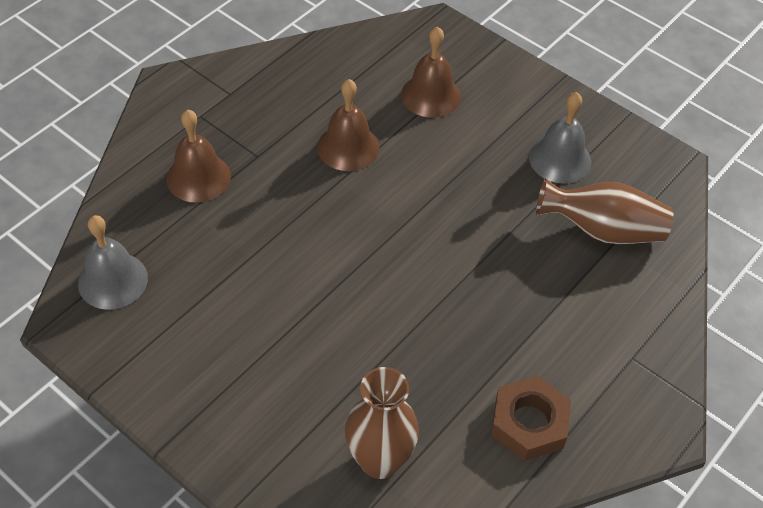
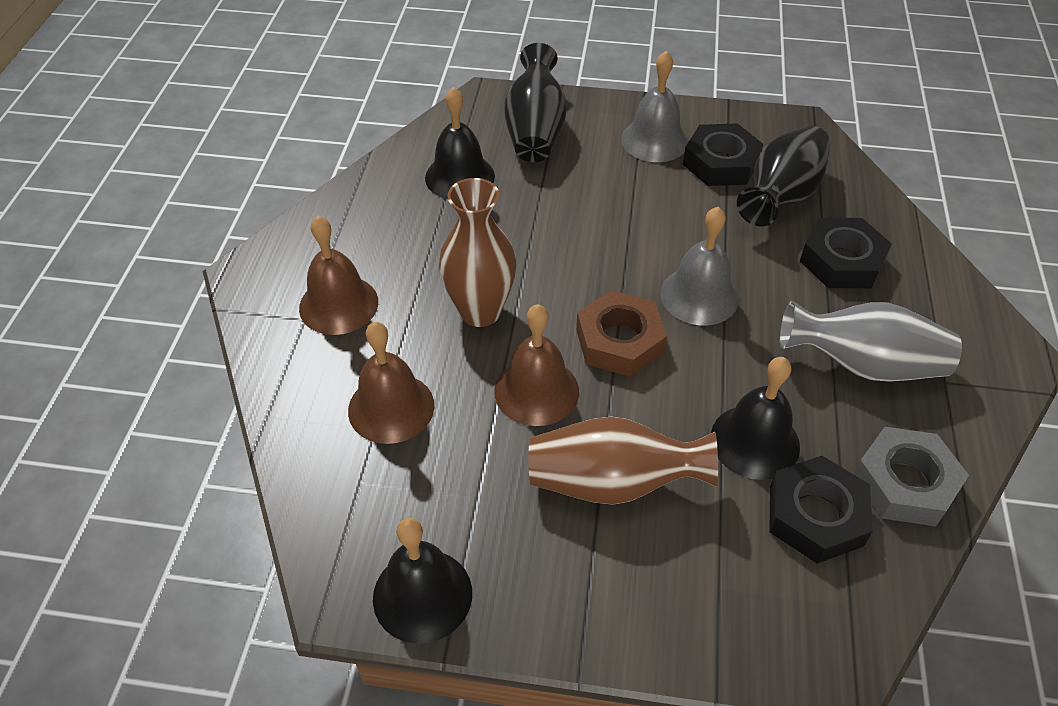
black bell: none = 0 -> [373,518,472,644] [425,87,495,199] [711,357,800,480] = 3
black nut: none = 0 -> [683,123,763,186] [769,456,873,563] [800,218,892,288] = 3
black vase: none = 0 -> [504,43,567,162] [737,126,830,226] = 2
grey nut: none = 0 -> [854,427,969,526] = 1
grey vase: none = 0 -> [780,301,962,382] = 1

